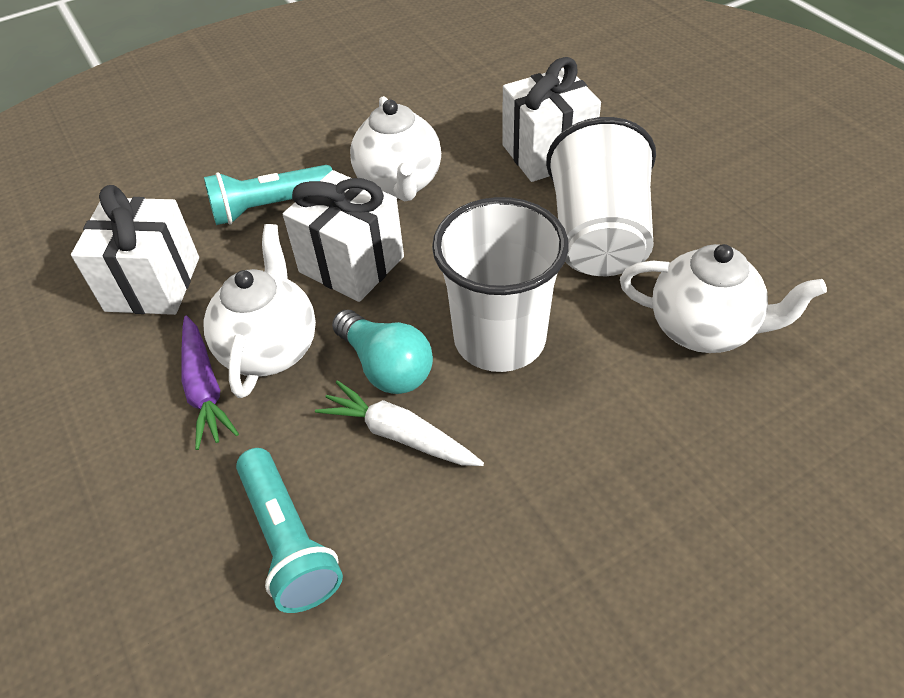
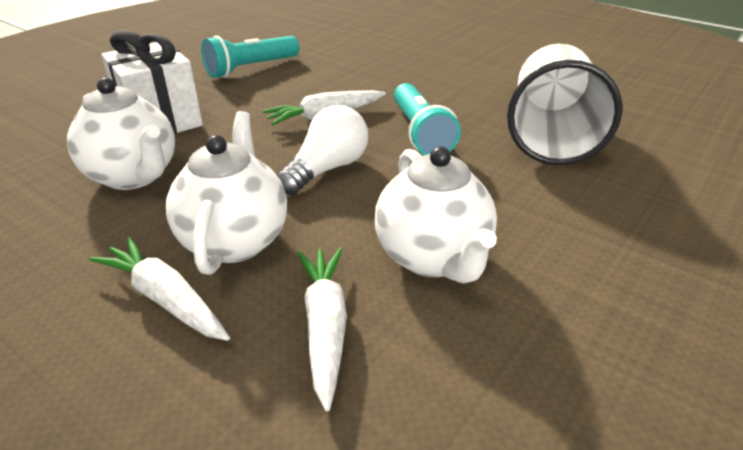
purple carrot: [182,316,239,450] = 1 -> none = 0
turquoise light bulb: [332,310,433,394] = 1 -> none = 0
white carrot: [315,380,484,466] = 1 -> [89,237,230,341] [262,90,386,125] [297,248,347,411] = 3
white cup: [432,197,569,372] [546,117,656,276] = 2 -> [507,44,622,165] = 1
white gift: [71,185,199,315] [283,170,404,302] [502,57,601,182] = 3 -> [101,29,203,134] = 1
white light bulb: none = 0 -> [277,105,368,195] = 1

